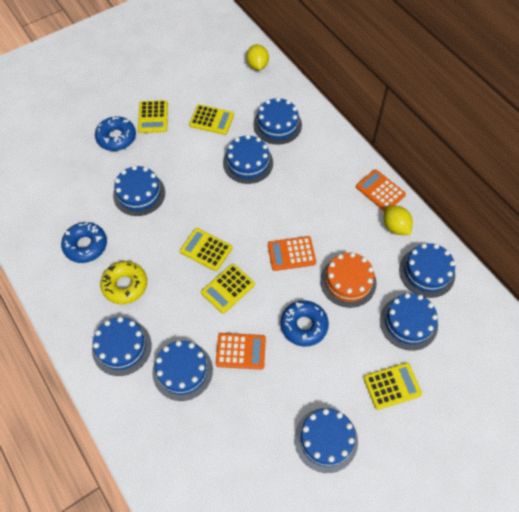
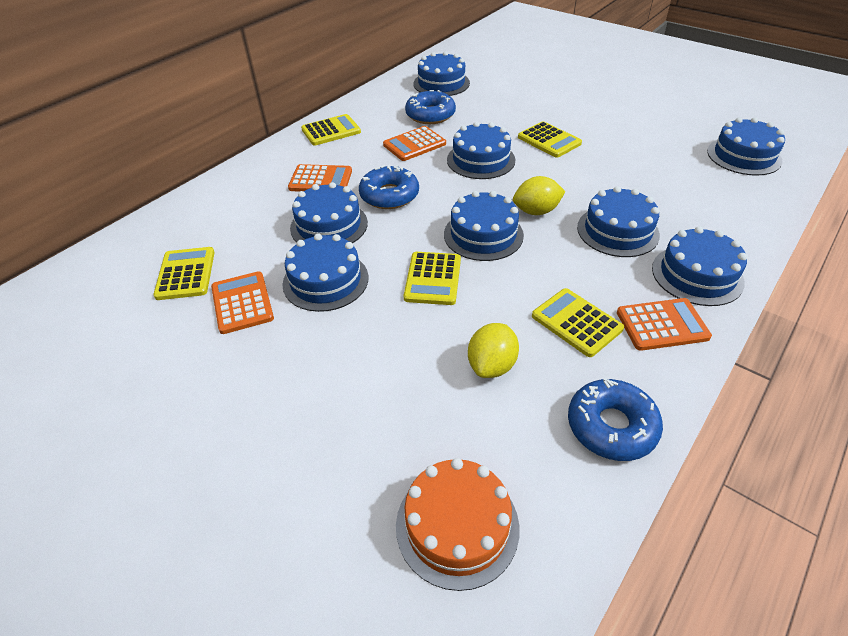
orange calculator: [216,333,266,370] [268,236,316,271] [356,169,406,212] = 3 -> [211,271,274,334] [288,164,352,192] [383,126,446,161] [617,298,712,351] = 4
yellow donut: [100,261,147,304] = 1 -> none = 0

